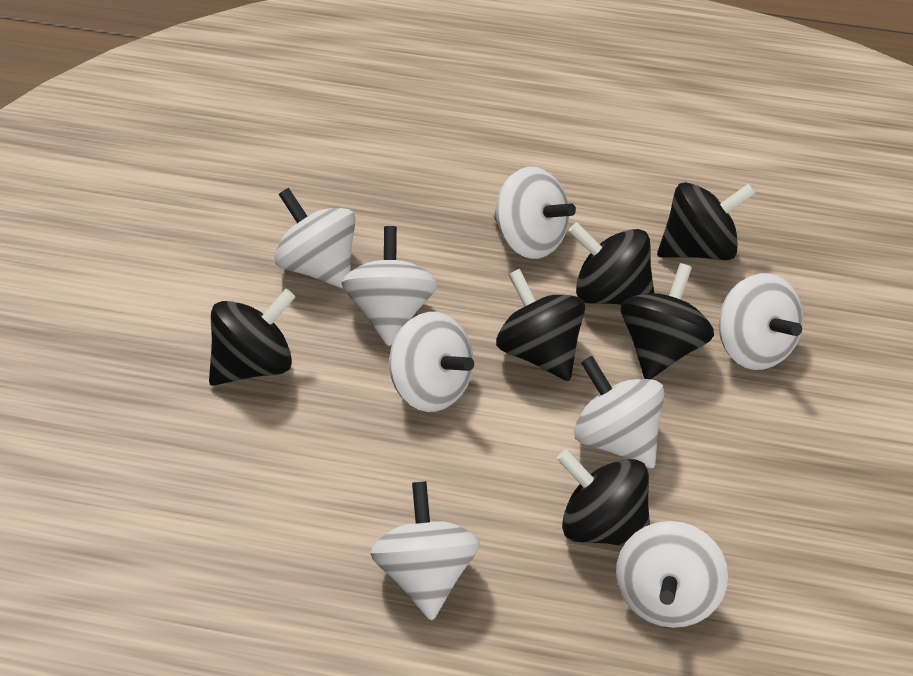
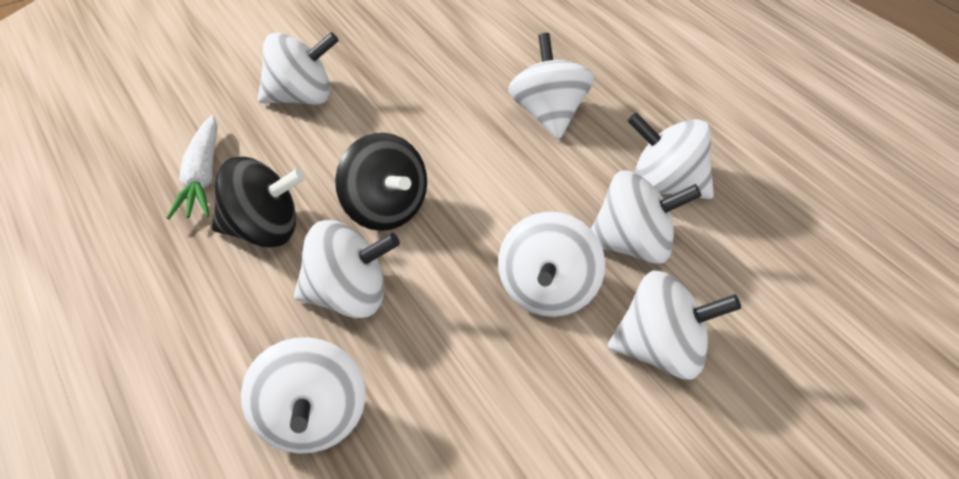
black spinning top: [209,289,295,386] [496,269,585,381] [557,449,650,546] [569,222,654,305] [621,263,714,380] [657,182,755,260] = 6 -> [212,157,305,248] [335,133,427,231] = 2
white carrot: none = 0 -> [167,115,218,219] = 1

